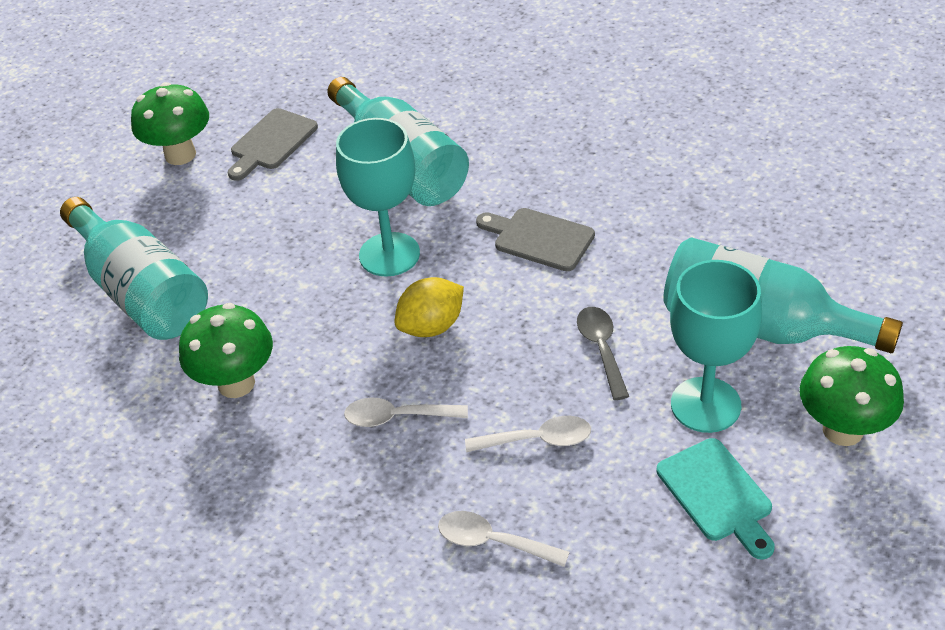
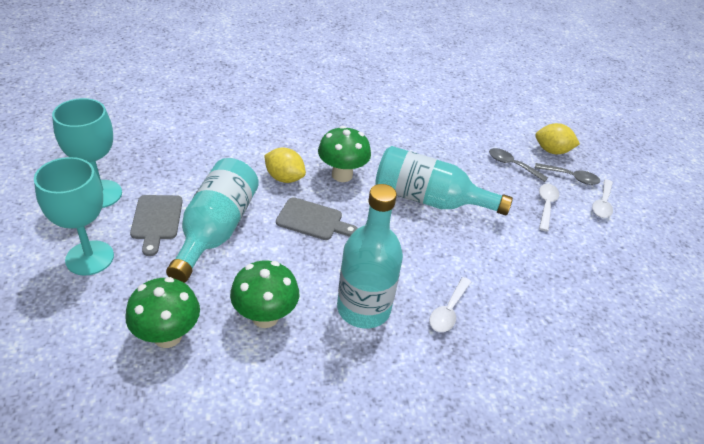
grey spoon: [577,307,629,400] = 1 -> [489,148,548,182] [535,163,600,185] = 2
turquoise cutting board: [657,438,775,559] = 1 -> none = 0
yellow lemon: [394,277,464,337] = 1 -> [264,148,306,183] [535,123,580,154] = 2

